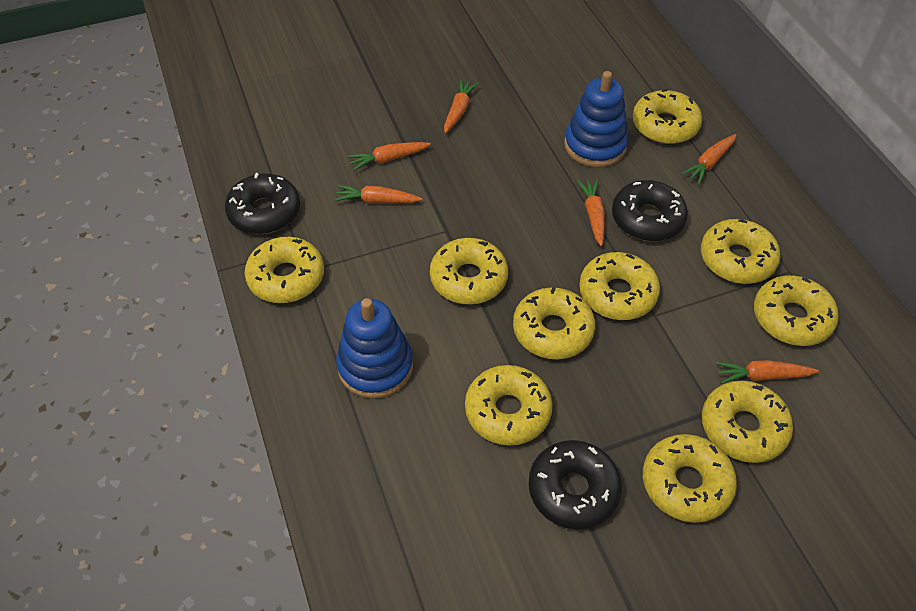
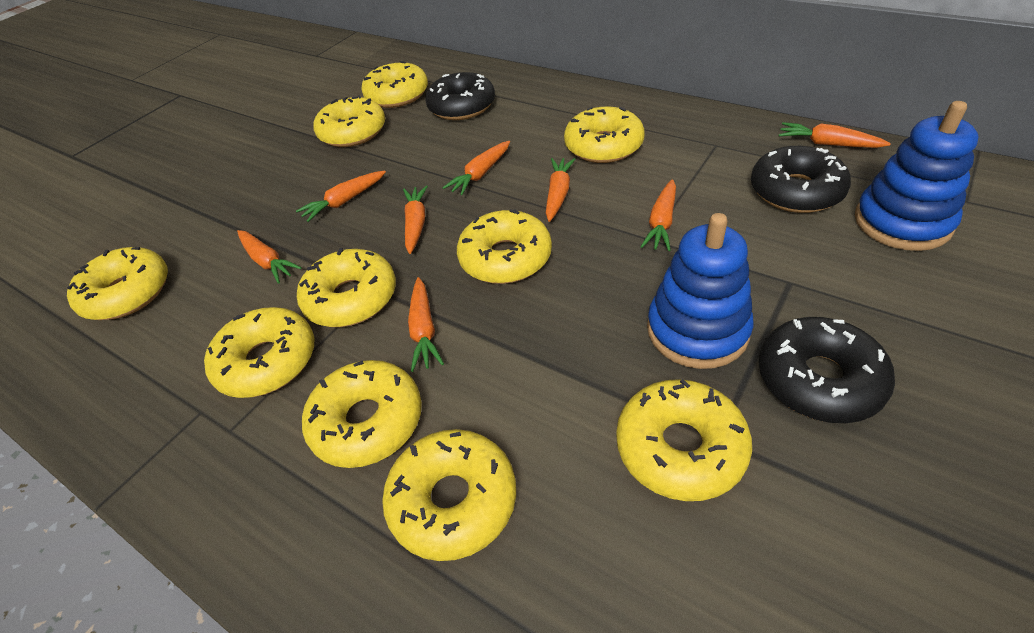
orange carrot: [334,185,422,203] [347,142,431,171] [444,79,479,134] [577,179,605,246] [681,134,737,185] [715,360,819,384] = 6 -> [237,230,302,284] [296,171,386,222] [403,185,428,254] [408,277,444,372] [443,141,510,195] [546,158,575,222] [641,179,676,251] [779,122,891,148] = 8

